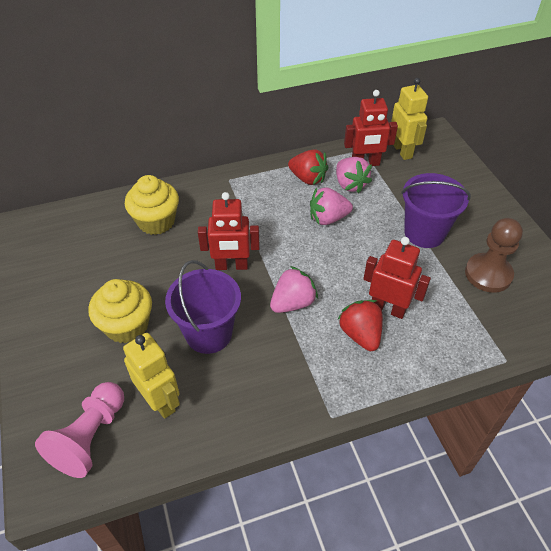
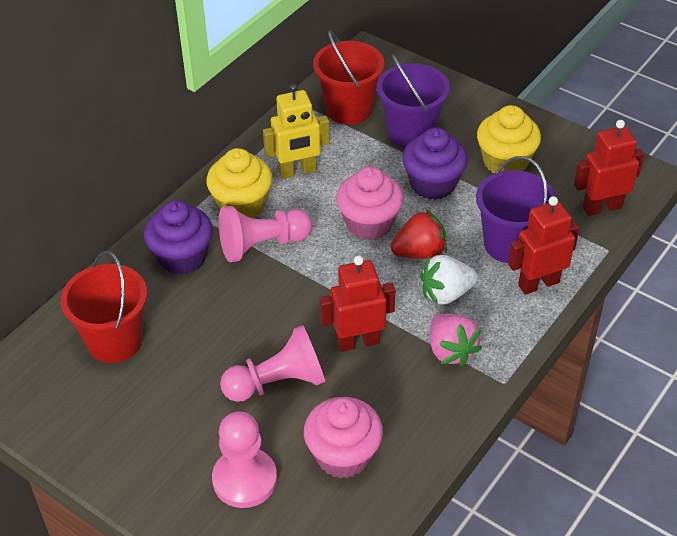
brown pawn: [465,218,523,293] = 1 -> none = 0
pink cupcake: none = 0 -> [304,397,383,478] [336,167,403,240] = 2
pink pawn: [35,382,124,478] = 1 -> [212,412,277,508] [219,206,312,262] [220,325,325,402] = 3
pink strawberry: [270,266,318,313] [310,187,353,225] [336,157,372,193] = 3 -> [430,313,482,367] = 1
purple cupcake: none = 0 -> [144,200,213,275] [402,127,467,200] = 2
red bucket: none = 0 -> [61,251,147,363] [313,30,384,125] = 2
red strawberry: [288,149,329,185] [337,300,383,351] = 2 -> [391,209,447,259] = 1
white strawberry: none = 0 -> [420,255,478,305] = 1
yellow robot: [123,333,180,419] [391,78,428,160] = 2 -> [263,83,330,179] = 1

